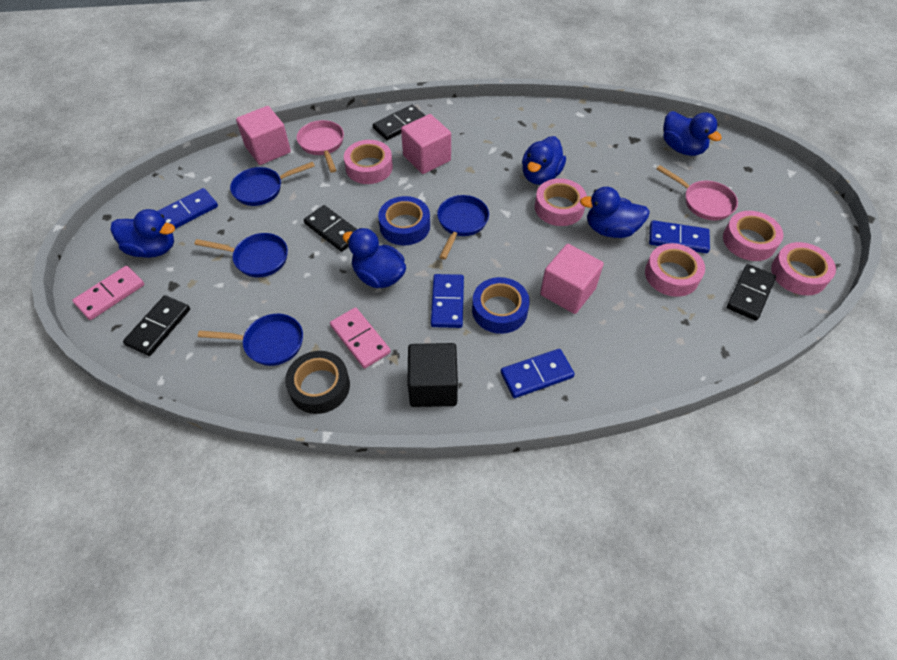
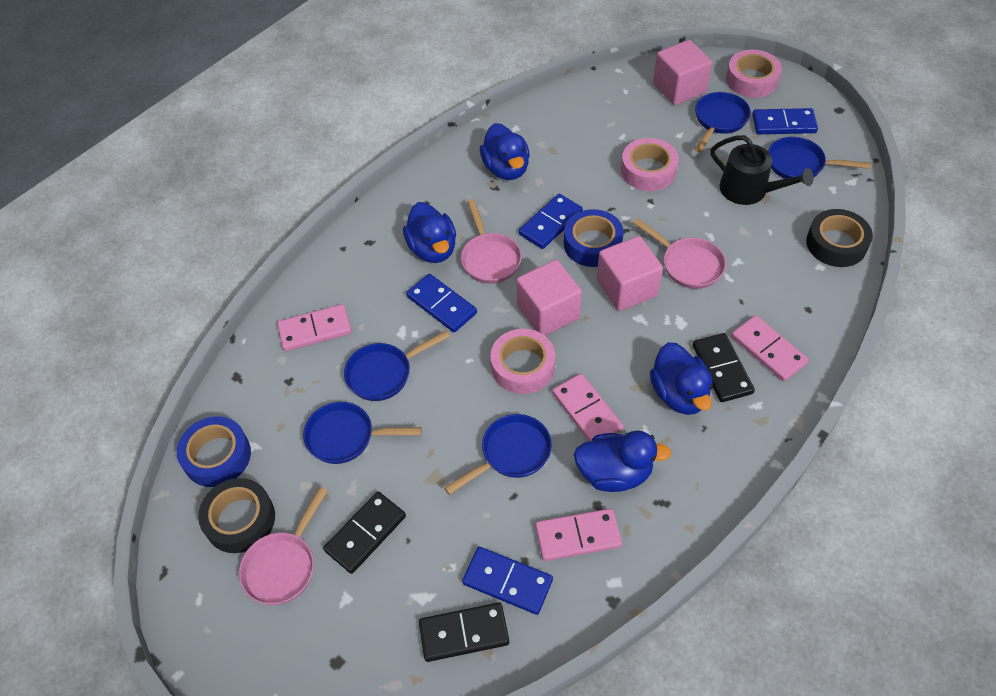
black cube: [408,343,458,407] = 1 -> none = 0
black domino: [123,295,190,356] [304,205,357,252] [373,105,426,140] [727,264,776,321] = 4 -> [323,492,406,574] [419,602,509,662] [693,333,755,402] = 3
black tape: [285,351,350,414] = 1 -> [198,478,275,553] [806,209,873,267] = 2
black watering can: none = 0 -> [711,135,814,205] = 1
blue duck: [111,209,175,258] [342,228,406,288] [522,136,566,185] [580,187,650,238] [663,111,722,156] = 5 -> [403,202,456,263] [480,123,530,180] [574,431,671,492] [650,342,713,415] = 4
blue pan: [194,233,288,278] [198,314,303,366] [230,162,315,206] [437,195,489,260] = 4 -> [303,402,422,464] [344,331,450,401] [444,414,552,495] [694,92,751,152] [768,137,871,179] = 5
pink domino: [72,266,144,320] [330,307,391,368] = 2 -> [277,304,352,351] [535,508,622,561] [552,373,623,441] [731,315,809,381] = 4
pink pan: [297,120,344,173] [657,165,738,220] = 2 -> [239,487,327,605] [461,199,522,284] [633,218,726,289] = 3
pink tape: [344,140,393,184] [535,178,587,226] [645,243,705,297] [723,211,783,261] [771,242,836,295] = 5 -> [490,329,555,394] [621,138,679,191] [726,50,782,98] = 3

